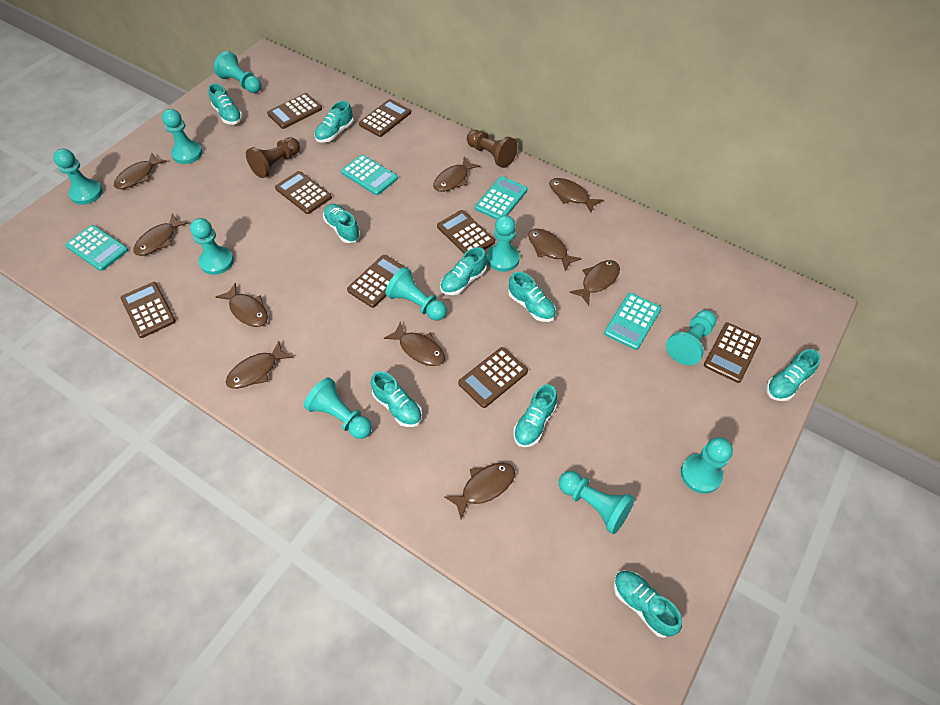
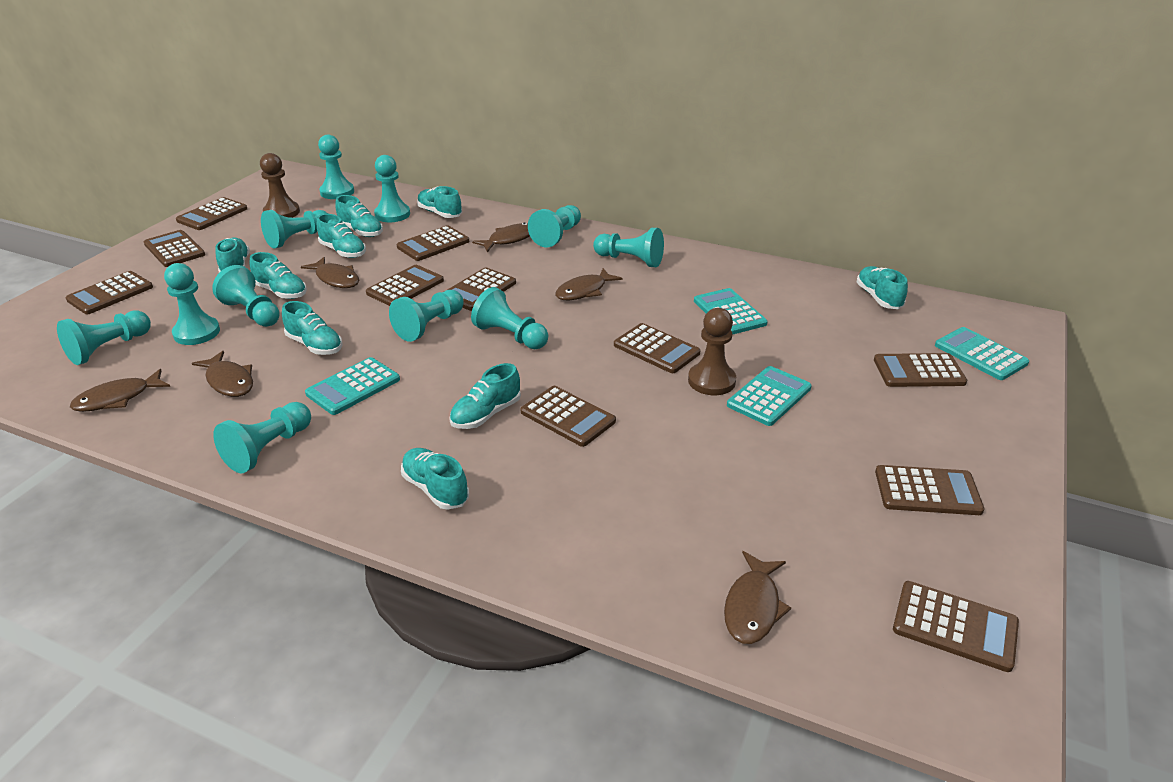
brown calculator: [121,282,176,338] [267,93,322,129] [275,171,332,214] [347,255,404,308] [359,99,411,137] [437,210,495,254] [458,347,528,408] [704,322,761,383] = 8 -> [66,271,153,314] [144,230,205,267] [176,197,247,230] [366,265,444,306] [397,225,469,261] [448,267,516,311] [521,386,616,447] [614,323,700,373] [874,353,967,387] [875,465,984,515] [893,581,1019,672] = 11
brown fish: [114,153,167,189] [133,214,188,256] [216,283,268,327] [226,341,293,389] [384,322,445,366] [433,157,480,192] [445,463,515,519] [528,229,582,271] [549,178,603,212] [569,260,620,305] = 10 -> [70,369,170,412] [192,351,253,397] [301,257,359,288] [472,223,530,252] [555,268,623,300] [724,551,791,644] = 6
turquoise pawn: [53,149,103,205] [162,109,203,164] [190,218,234,275] [214,51,261,93] [304,377,372,439] [385,267,447,321] [487,215,520,272] [559,471,635,534] [666,310,716,365] [681,437,733,494] = 10 -> [57,311,151,365] [164,263,220,345] [212,265,280,327] [213,402,311,473] [261,210,328,249] [318,135,354,199] [374,155,410,222] [389,290,464,342] [471,287,548,349] [528,205,581,247] [593,228,664,267] = 11

